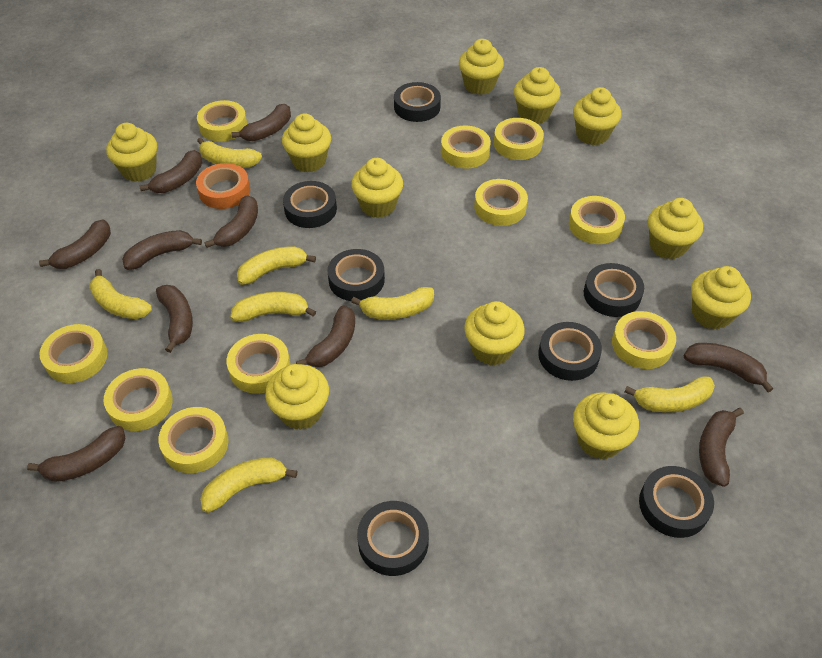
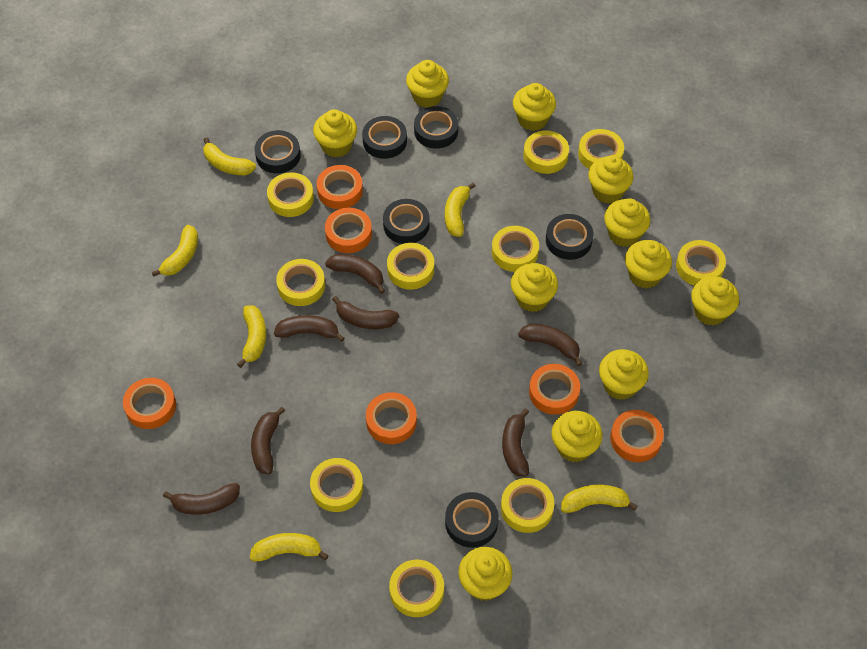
black tape: [283,181,337,228] [328,249,385,301] [357,501,429,576] [394,82,441,122] [538,322,602,381] [584,263,644,317] [639,466,714,538] = 7 -> [254,130,301,173] [362,116,407,159] [383,199,430,244] [414,106,458,149] [445,492,499,548] [546,214,594,260] = 6
brown banana: [27,426,126,482] [39,219,111,269] [122,230,202,270] [139,150,202,193] [156,285,193,353] [205,196,258,248] [232,104,291,141] [296,305,355,367] [683,343,773,392] [699,408,744,487] = 10 -> [163,483,240,515] [251,407,285,474] [274,315,345,342] [325,254,385,294] [332,296,399,329] [502,408,529,477] [518,324,583,366] = 7
orange tape: [196,163,250,209] = 1 -> [123,378,176,429] [317,165,363,209] [325,208,372,253] [366,392,417,444] [529,364,580,415] [610,410,664,462] = 6
yellow banana: [89,269,152,319] [197,138,262,168] [200,457,297,513] [230,292,316,322] [237,246,316,285] [351,287,434,319] [624,376,715,412] = 7 -> [152,225,198,277] [203,138,256,175] [237,306,266,368] [250,533,329,562] [445,183,475,237] [561,485,638,513] = 6

